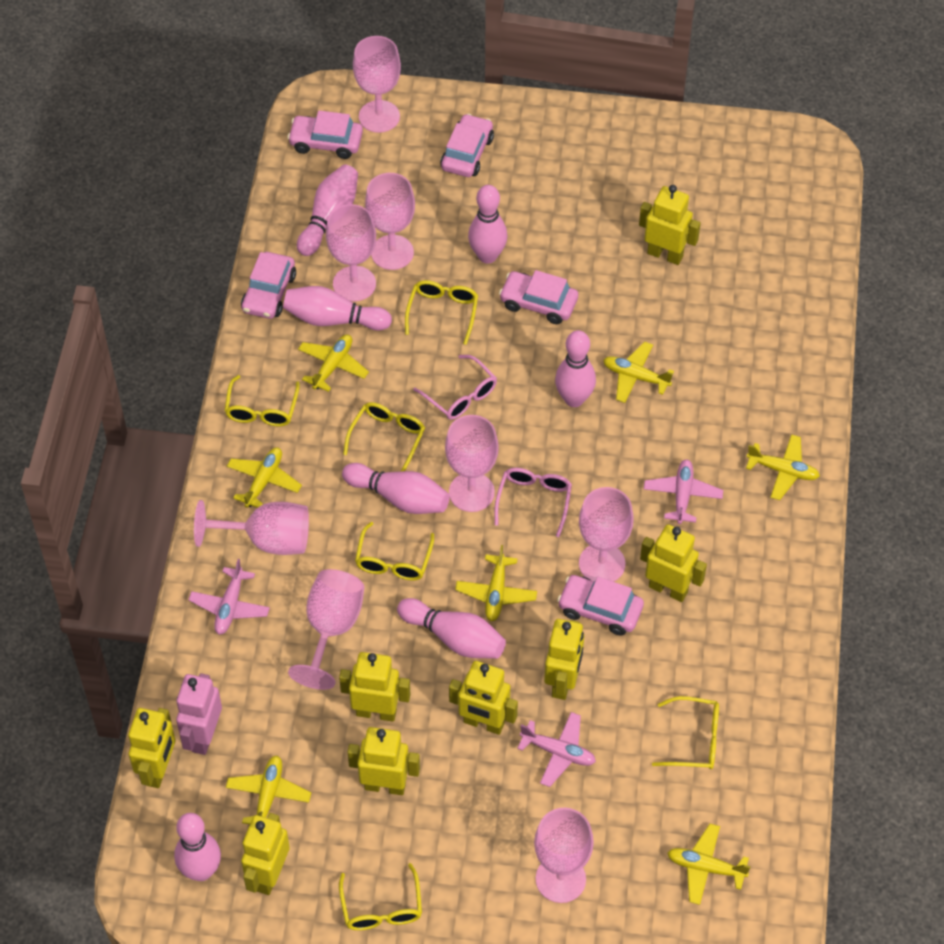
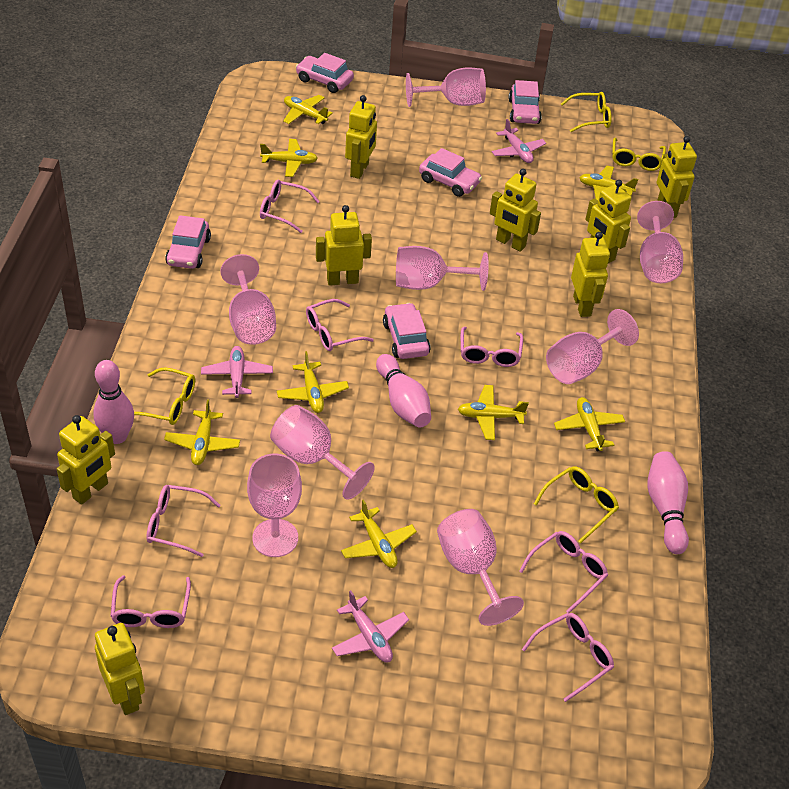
pink bowling pin: [174,813,221,881] [283,286,392,331] [297,165,358,256] [342,463,450,514] [397,598,506,659] [468,185,508,264] [555,330,596,407] = 7 -> [93,360,134,444] [376,354,431,428] [647,451,689,554] = 3
pink glasses: [414,355,497,420] [494,468,572,537] = 2 -> [111,575,191,628] [146,485,221,557] [260,180,320,233] [306,299,374,351] [461,326,523,367] [519,531,608,613] [522,613,614,702] = 7
pink robot: [176,673,222,755] = 1 -> none = 0
yellow glasses: [225,375,300,426] [339,863,422,930] [343,402,425,471] [355,522,434,581] [405,280,478,345] [652,696,719,769] = 6 -> [134,367,195,425] [534,466,619,543] [561,92,612,132] [612,137,666,171] = 4
yellow plane: [226,756,311,824] [227,447,302,508] [298,334,369,392] [455,545,537,621] [603,341,674,403] [667,824,751,905] [746,434,820,500] = 7 -> [164,399,240,465] [260,139,318,177] [277,351,349,413] [283,95,333,124] [341,499,417,568] [458,385,529,440] [554,397,625,451] [579,166,638,200] = 8

